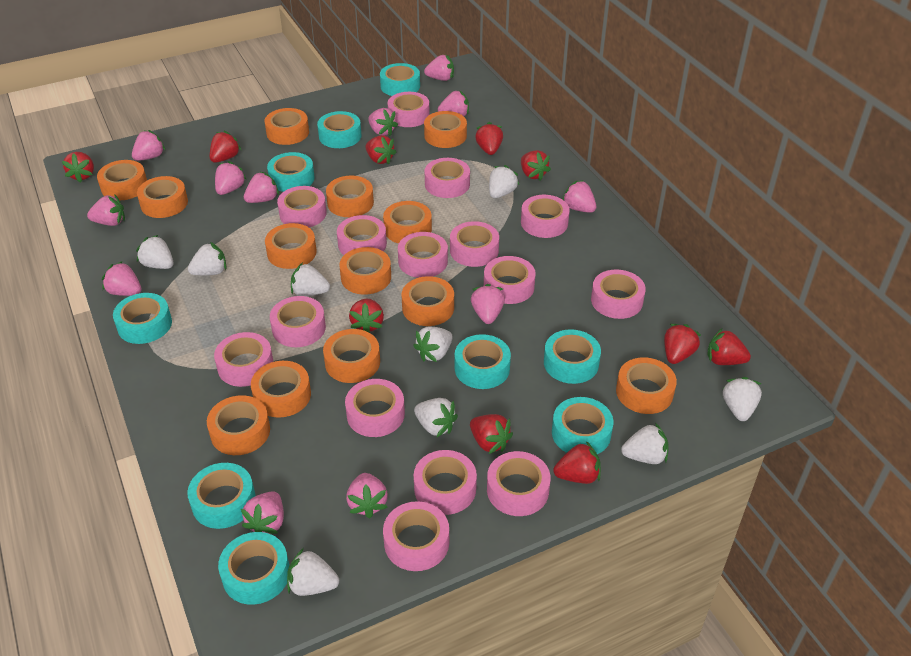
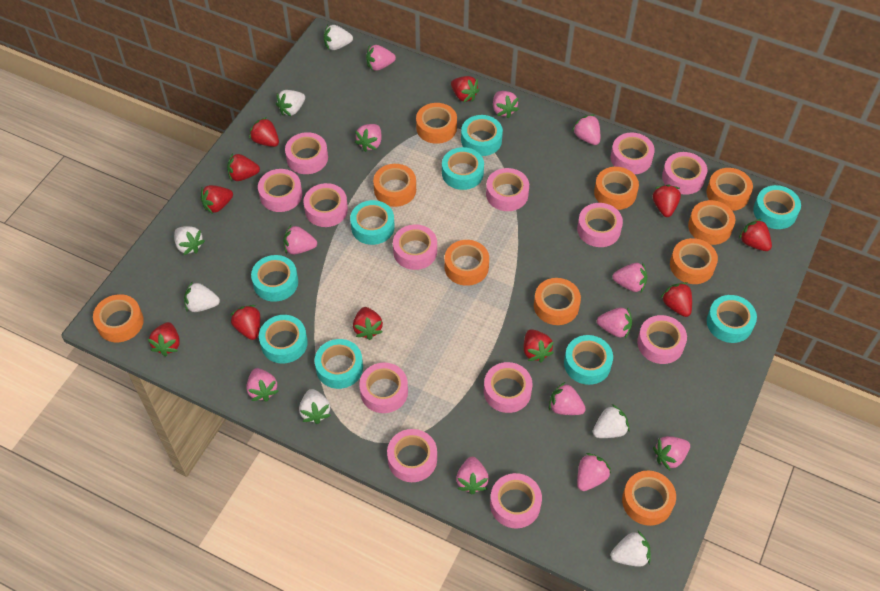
orange tape: [97,160,147,200] [137,176,188,218] [207,395,270,455] [251,361,311,417] [265,108,309,145] [265,223,317,269] [323,329,380,383] [326,176,374,217] [339,247,391,295] [383,201,432,244] [402,276,454,326] [424,111,467,148] [616,357,677,414] = 13 -> [93,294,144,342] [373,164,416,207] [416,103,457,144] [445,240,489,286] [534,278,581,325] [594,167,639,210] [622,471,676,526] [670,238,718,284] [688,200,735,245] [707,168,753,211] = 10
pink tape: [214,332,273,387] [270,296,326,347] [277,186,327,227] [337,215,387,255] [345,379,405,437] [383,501,449,571] [387,92,430,127] [398,232,448,278] [414,450,477,515] [424,158,470,198] [450,221,499,267] [484,256,536,304] [487,451,551,516] [521,195,570,238] [591,270,646,319] = 15 -> [258,169,302,212] [285,132,328,174] [303,183,348,227] [359,363,408,413] [387,429,437,482] [393,224,437,270] [484,362,533,413] [486,168,529,211] [490,473,542,528] [577,203,623,247] [611,133,655,174] [637,315,687,364] [662,152,707,195] = 13
red strawberry: [61,152,94,183] [210,131,241,163] [349,299,384,333] [365,135,397,165] [470,414,513,454] [475,122,503,155] [521,150,551,181] [553,441,601,484] [664,324,701,364] [707,329,751,365] = 10 -> [148,322,180,356] [200,185,233,214] [227,153,260,181] [230,305,260,340] [249,117,279,147] [353,307,383,340] [451,76,480,103] [524,329,554,362] [652,185,681,217] [661,282,692,317] [739,219,772,251] = 11
white strawberry: [136,235,174,269] [188,242,226,276] [287,548,339,596] [291,263,330,296] [413,326,453,362] [414,398,458,437] [489,165,519,198] [621,423,668,464] [722,377,762,421] = 9 -> [174,226,205,255] [184,281,220,312] [276,90,305,116] [299,389,331,424] [324,25,353,50] [593,404,630,438] [610,531,651,567] = 7

